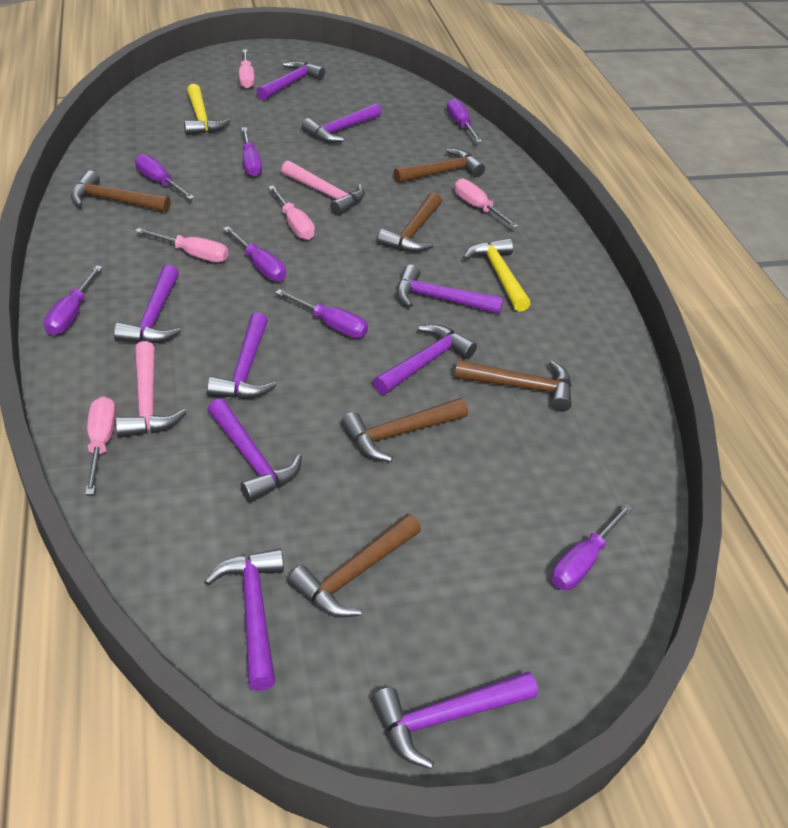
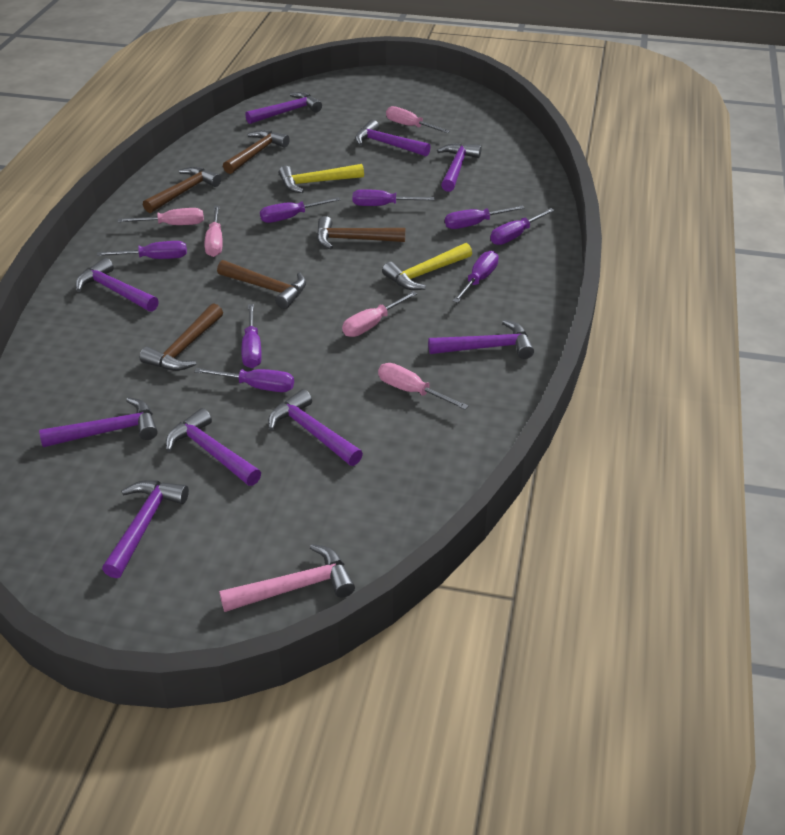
brown hammer: [71,171,170,212] [288,514,421,618] [341,398,468,462] [377,192,442,252] [393,148,485,184] [454,360,572,412] = 6 -> [140,303,223,371] [143,167,221,213] [217,260,306,309] [223,130,290,174] [316,216,405,249] = 5
pink hammer: [115,341,187,438] [281,160,365,216] = 2 -> [219,544,355,612] = 1
purple screwdriver: [44,265,103,335] [135,154,195,200] [223,226,286,282] [241,127,262,177] [275,289,368,338] [447,98,482,143] [552,504,633,590] = 7 -> [97,241,187,259] [194,368,294,392] [241,304,262,368] [260,197,340,223] [353,189,435,206] [445,205,525,229] [453,251,499,303] [490,208,555,245] = 8

